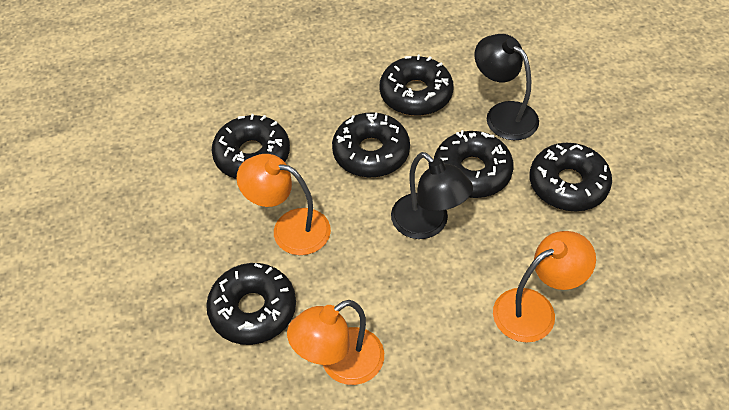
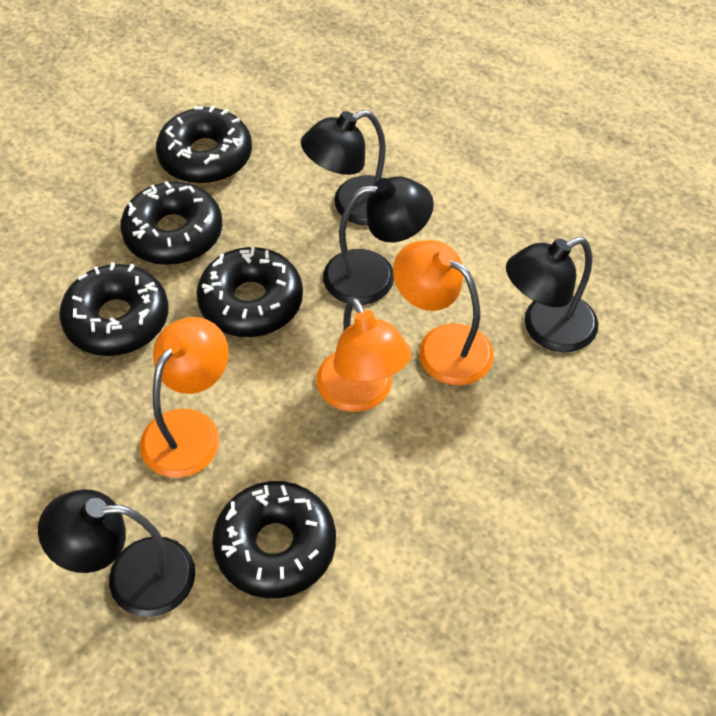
black donut: [206,263,296,345] [211,114,290,179] [332,112,410,178] [380,55,453,116] [434,130,514,198] [530,143,612,211] = 6 -> [59,262,168,356] [120,181,222,265] [156,105,252,184] [196,247,303,337] [212,481,336,598] = 5
black lamp: [391,152,473,239] [474,34,539,140] = 2 -> [38,489,195,617] [301,110,386,226] [323,176,434,305] [506,237,599,352] = 4

